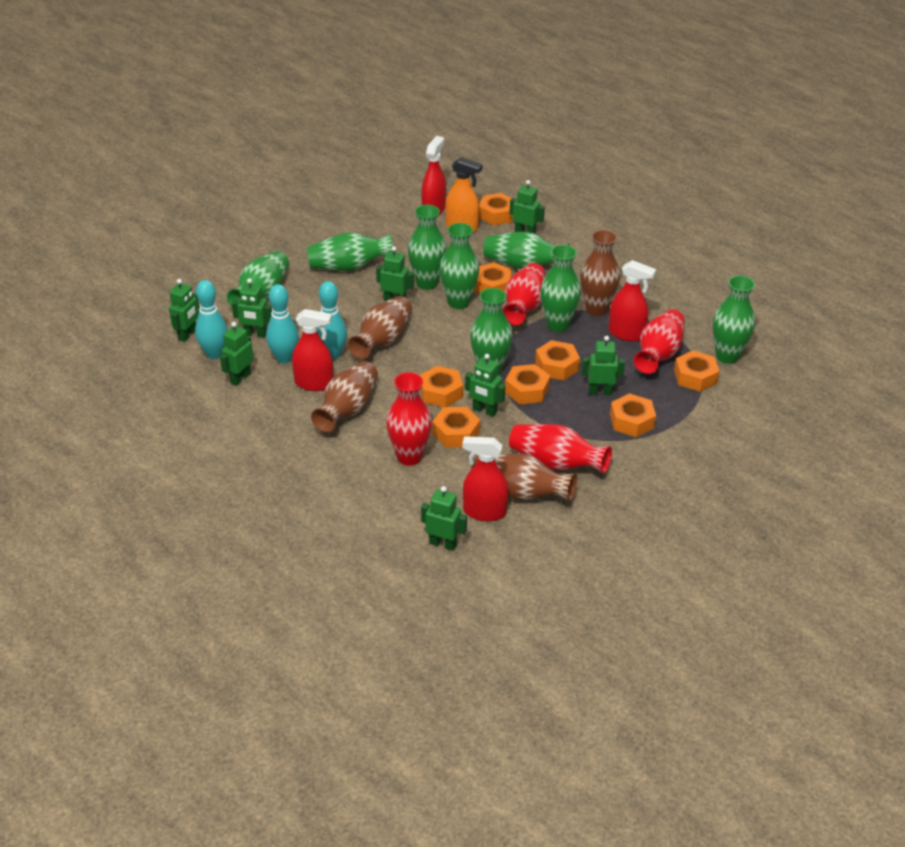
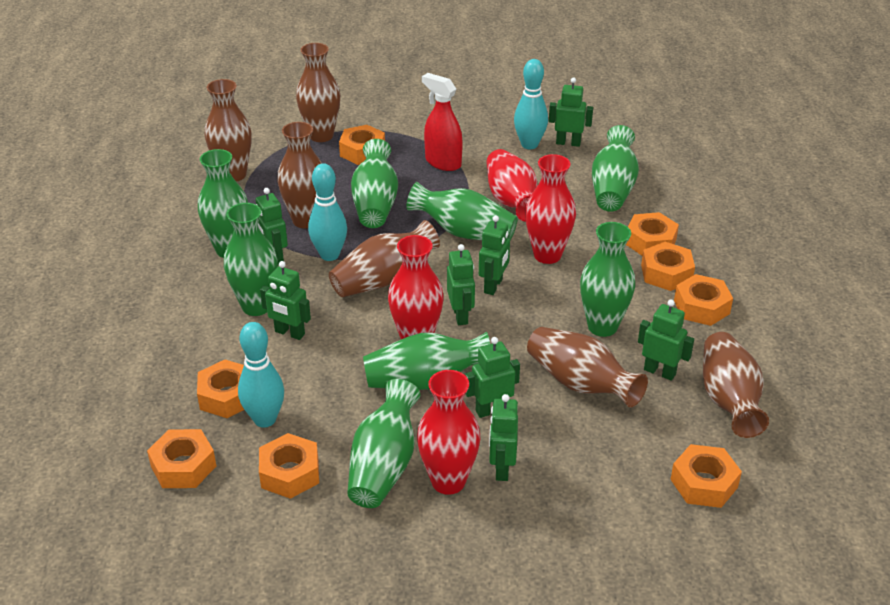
brown vase: [311,361,378,432] [348,296,412,359] [471,453,577,502] [580,230,620,316] = 4 -> [205,79,252,182] [277,122,322,228] [296,43,340,142] [329,220,440,297] [527,327,648,408] [703,332,769,438] = 6
orange spray bottle: [445,157,483,233] = 1 -> none = 0
red spray bottle: [292,309,333,391] [422,136,446,216] [462,436,508,521] [609,260,656,342] = 4 -> [422,73,463,171] = 1

